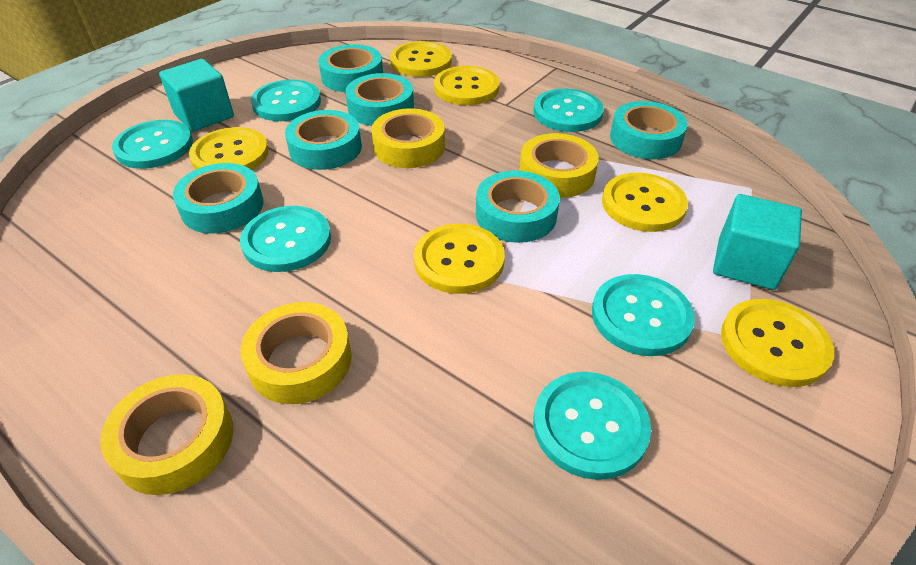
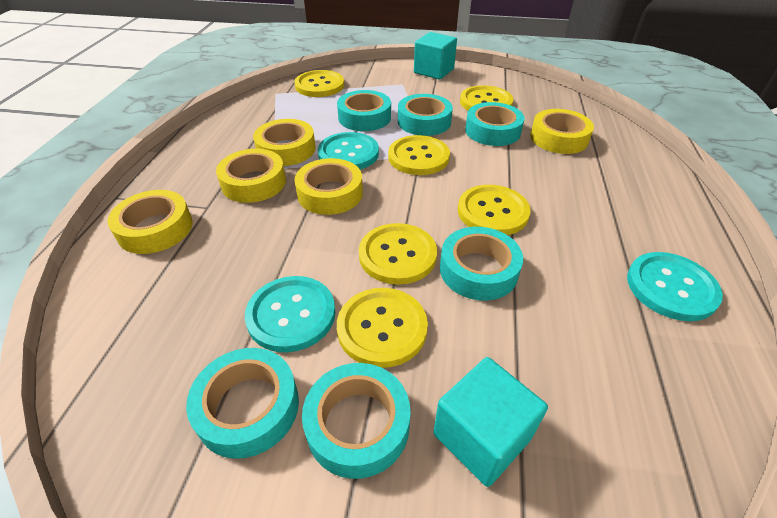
turquoise button: [112,120,193,169] [240,206,331,272] [251,79,321,121] [533,89,604,132] [533,372,651,480] [592,274,695,356] = 6 -> [245,276,335,353] [318,132,379,170] [627,252,723,321] = 3
yellow tape: [100,374,233,495] [241,302,352,404] [371,108,445,168] [519,133,599,198] = 4 -> [108,190,193,254] [216,149,286,203] [253,119,316,166] [294,158,363,215] [530,109,594,154] = 5

